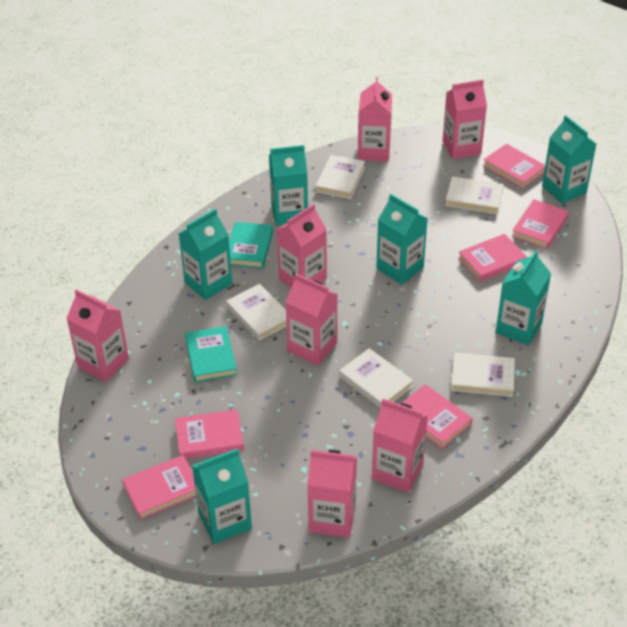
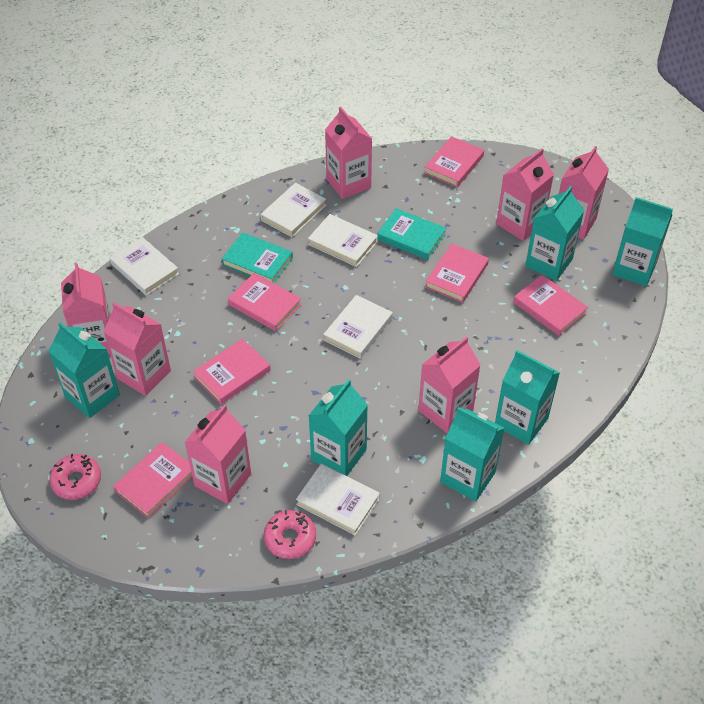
pink donut: none = 0 -> [49,454,101,500] [264,510,316,559] = 2

